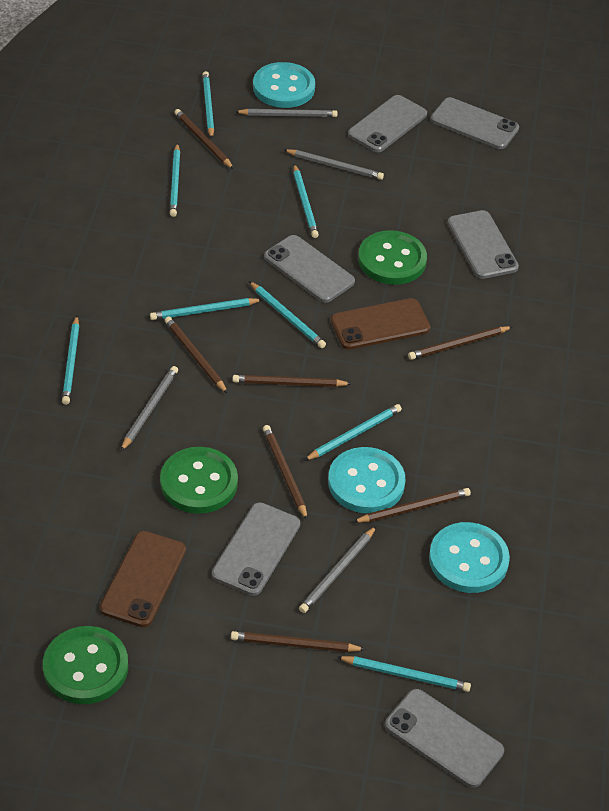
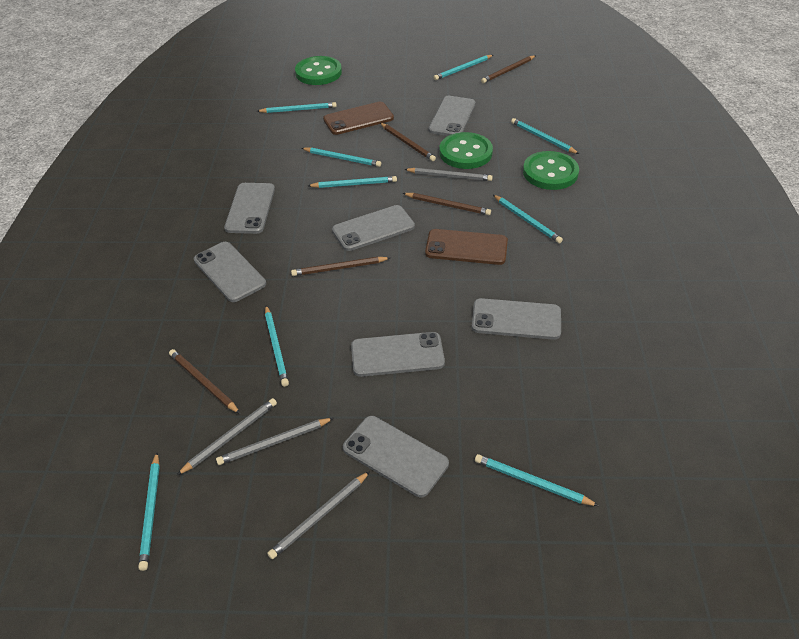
brown pencil: [165,316,228,394] [174,109,234,169] [231,631,366,652] [233,375,352,387] [263,425,308,520] [353,488,471,523] [408,326,512,360] = 7 -> [169,349,240,414] [291,257,390,276] [380,123,436,161] [403,193,491,215] [481,55,536,83] = 5
grey phone: [212,502,300,596] [264,235,355,303] [348,95,427,152] [385,689,504,788] [431,97,519,149] [448,210,519,279] = 6 -> [194,242,266,302] [224,183,275,234] [332,205,415,251] [343,416,449,497] [351,332,445,377] [428,96,476,136] [472,298,561,340] = 7
turquoise button: [253,62,315,108] [328,447,406,513] [429,522,510,593] = 3 -> none = 0
turquoise pencil: [62,316,79,405] [150,298,263,320] [170,143,180,217] [202,71,214,139] [249,281,326,348] [293,164,319,238] [304,404,402,461] [337,656,471,692] = 8 -> [138,452,160,571] [257,102,337,113] [265,306,289,387] [301,147,381,167] [308,176,397,188] [434,55,493,80] [475,454,599,506] [493,195,563,244] [511,118,579,154] = 9

